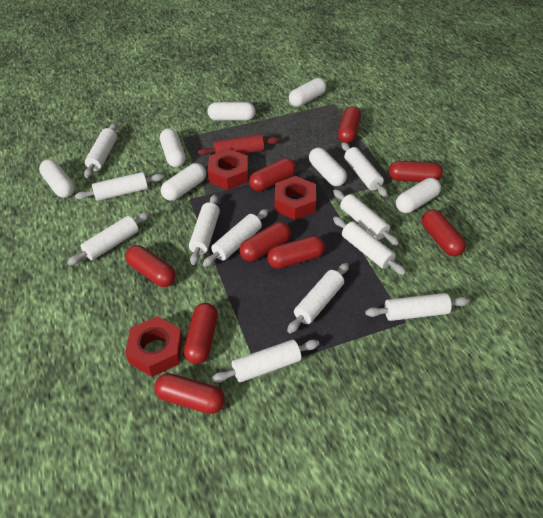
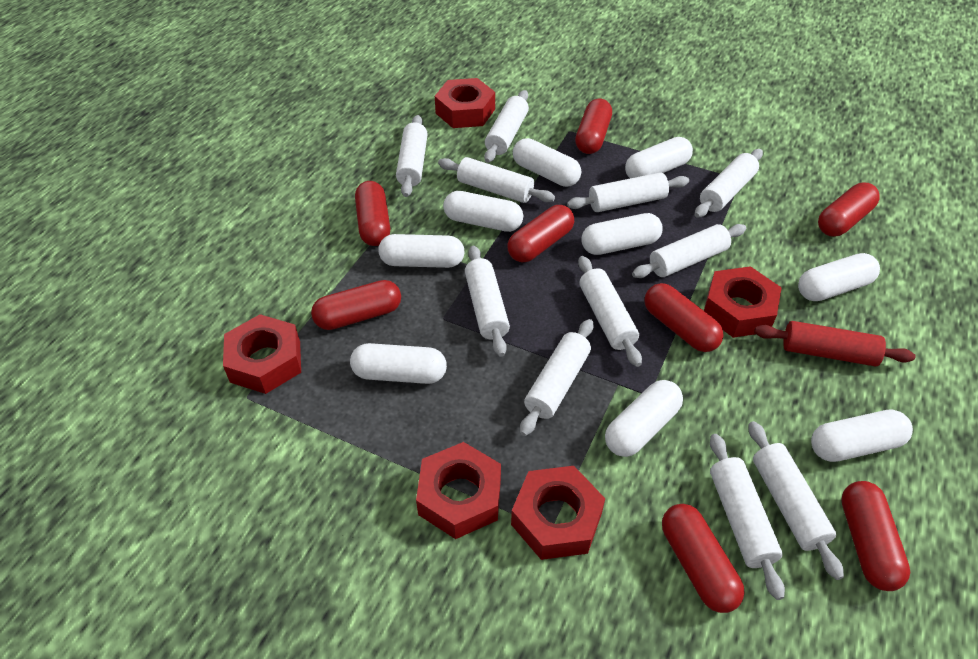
red capsule: [125,245,176,287] [154,373,225,414] [184,303,218,364] [239,222,291,262] [249,158,296,191] [267,236,325,269] [338,106,361,143] [388,161,443,182] [422,210,466,256] = 9 -> [311,280,401,330] [355,181,390,246] [507,205,574,262] [575,99,612,154] [645,283,723,352] [662,504,745,613] [818,182,880,237] [841,481,910,591] = 8
red nut: [125,316,183,377] [208,149,248,190] [274,176,316,220] = 3 -> [223,314,301,394] [416,442,501,539] [435,78,495,128] [511,466,605,560] [704,266,782,338] = 5
white capsule: [39,159,75,198] [160,128,186,167] [161,163,206,201] [208,102,255,121] [289,78,327,107] [309,147,347,186] [396,178,441,213] = 7 -> [350,343,447,384] [379,234,465,268] [443,191,523,232] [513,138,581,187] [581,213,663,255] [605,380,683,457] [625,137,693,178] [798,253,880,301] [811,409,913,462] = 9

